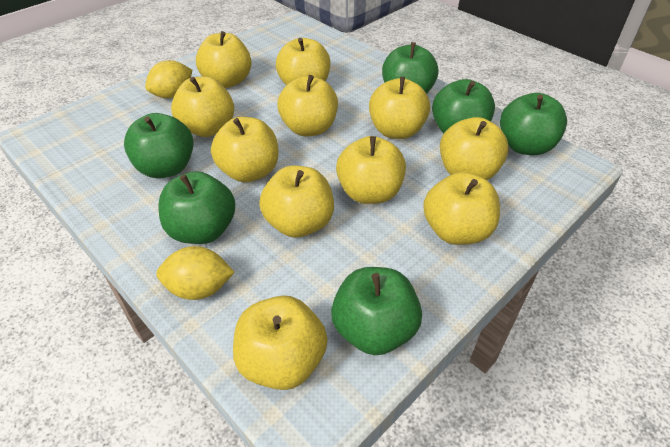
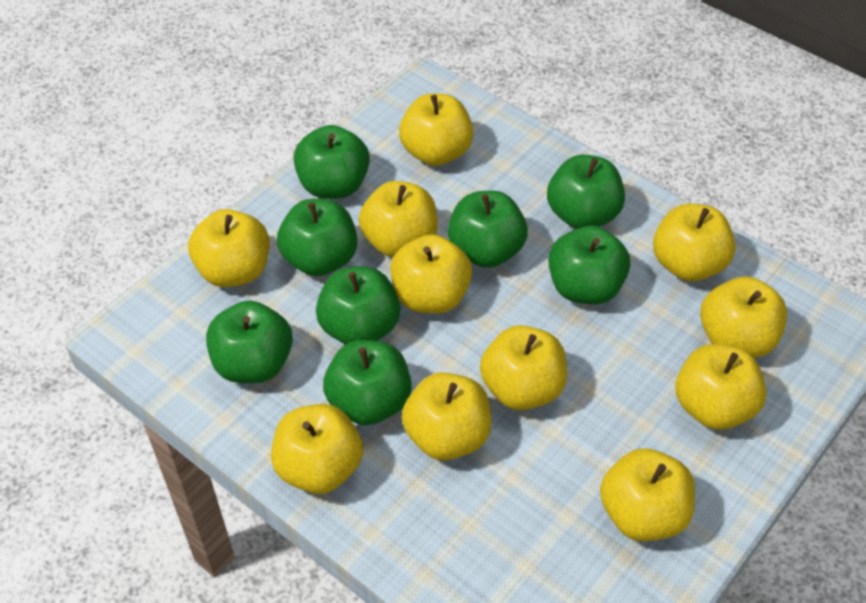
green apple: [124,113,194,178] [158,171,235,244] [331,267,422,355] [382,42,438,94] [432,79,495,134] [500,93,567,155] = 6 -> [206,301,293,383] [277,199,357,276] [293,125,370,199] [316,267,400,344] [323,340,412,425] [448,191,528,268] [547,154,625,229] [548,226,630,304] = 8
yellow lemon: [145,60,192,98] [156,246,234,300] = 2 -> none = 0

